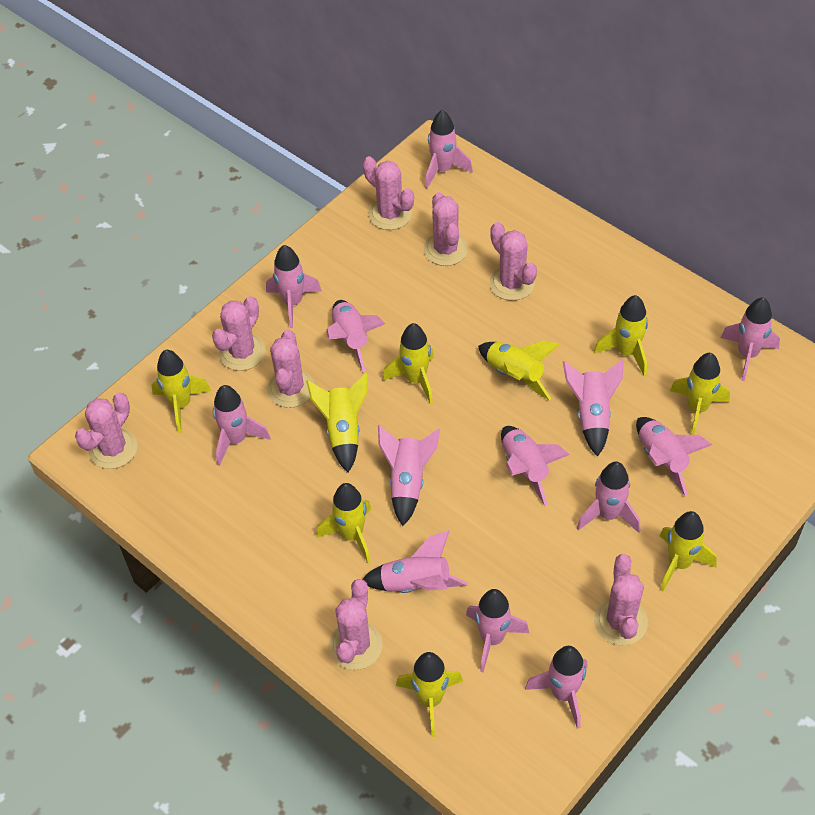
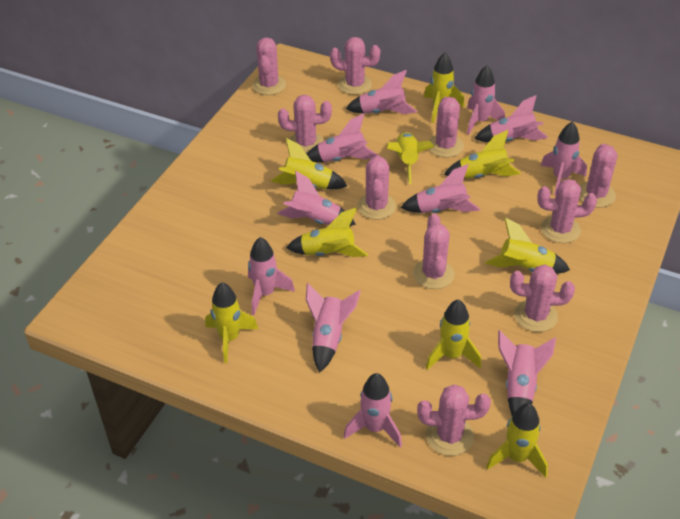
pink cactus: [75,393,137,469] [212,296,265,371] [267,330,314,408] [329,579,383,670] [363,156,414,230] [424,192,468,266] [489,222,537,301] [594,554,648,645] = 8 -> [252,37,286,95] [278,95,332,154] [330,37,380,95] [357,155,396,220] [413,214,455,289] [417,384,491,456] [429,97,464,158] [510,265,575,332] [537,179,597,243] [579,144,617,208] = 10
pink rocket: [213,385,271,466] [266,245,322,328] [326,300,385,372] [362,530,468,593] [378,425,440,526] [425,110,473,189] [466,589,529,673] [501,426,570,506] [525,646,587,729] [563,359,624,457] [577,462,640,533] [636,417,712,496] [721,297,780,381] = 13 -> [248,237,295,315] [278,170,356,226] [306,283,361,373] [307,113,378,162] [344,373,402,447] [346,70,417,114] [401,164,480,213] [467,66,505,135] [474,95,548,142] [498,330,556,415] [541,122,587,196] = 11

